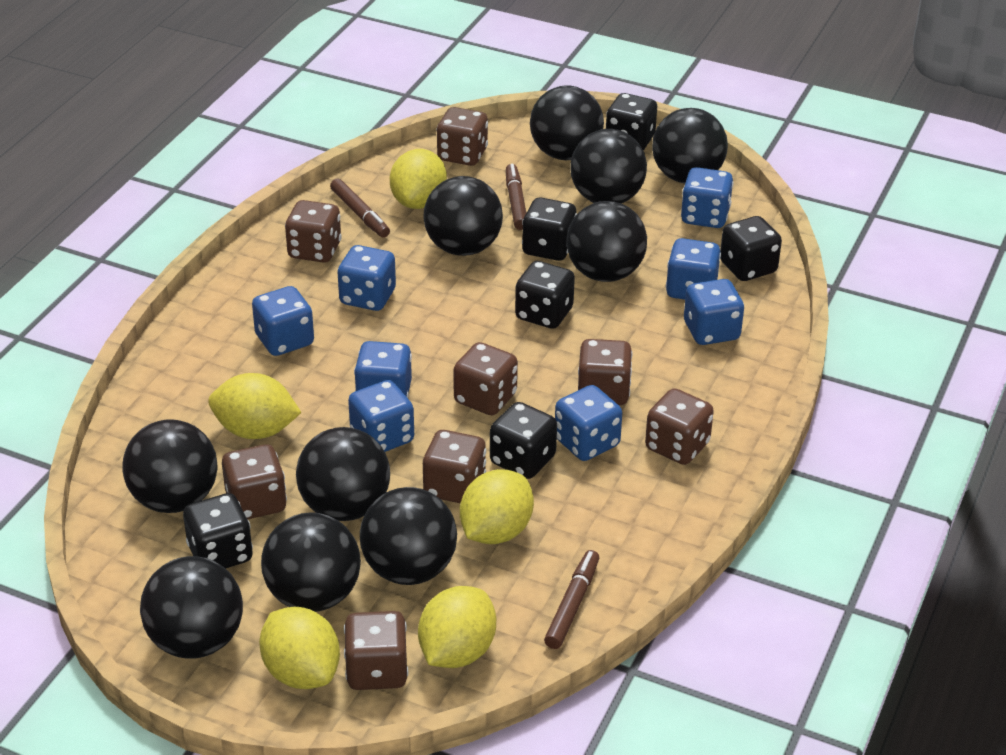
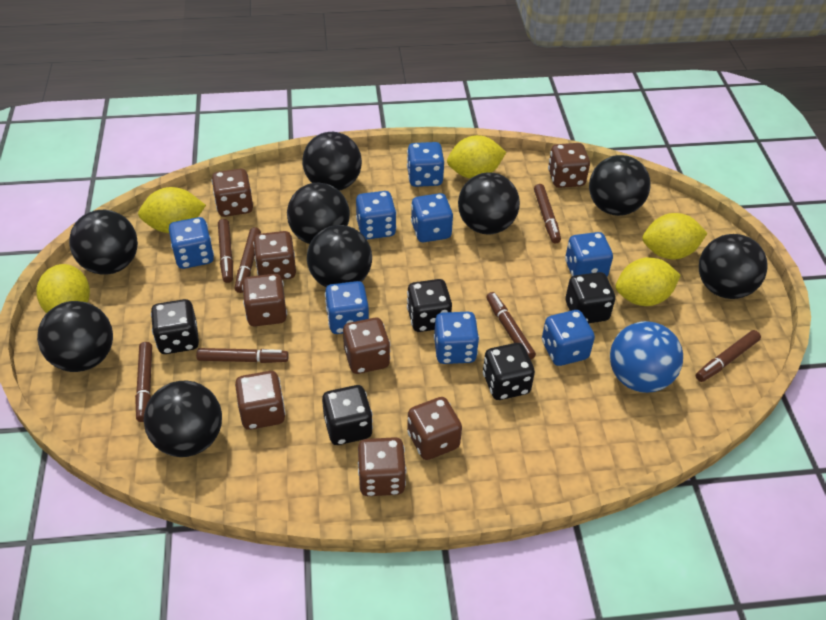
black ball: [122,419,218,513] [140,556,243,659] [261,512,361,612] [296,427,390,521] [360,487,457,585] [424,176,503,256] [530,85,604,160] [567,201,647,282] [570,129,647,203] [652,108,728,183] = 10 -> [37,301,113,372] [69,210,138,275] [144,381,222,457] [287,183,350,244] [303,132,362,191] [307,225,372,287] [458,172,520,234] [589,155,651,216] [699,234,768,299] = 9
black dice: [183,493,253,568] [490,402,557,479] [515,261,575,329] [522,197,577,261] [606,93,657,150] [720,216,782,281] = 6 -> [151,299,199,354] [322,385,373,445] [407,279,452,332] [483,343,535,400] [566,272,615,323] = 5
blue ball: none = 0 -> [610,321,683,393] = 1
brown marker: [330,179,390,238] [506,164,526,230] [544,550,599,649] = 3 -> [135,342,152,422] [196,348,288,363] [218,219,233,283] [235,227,261,293] [486,292,536,360] [534,184,561,244] [696,330,761,382] = 7

